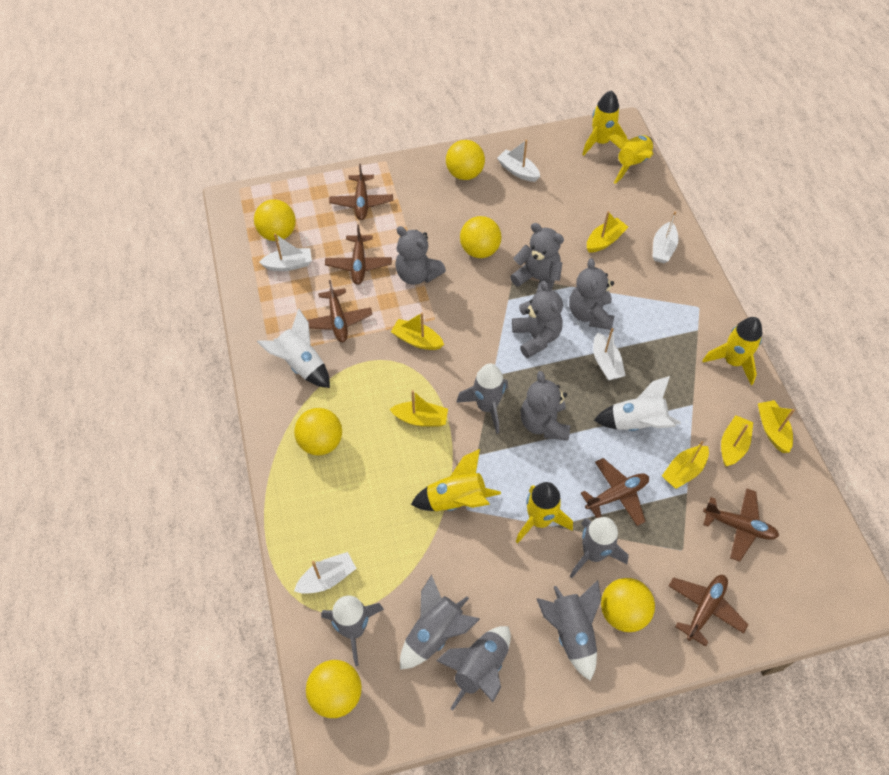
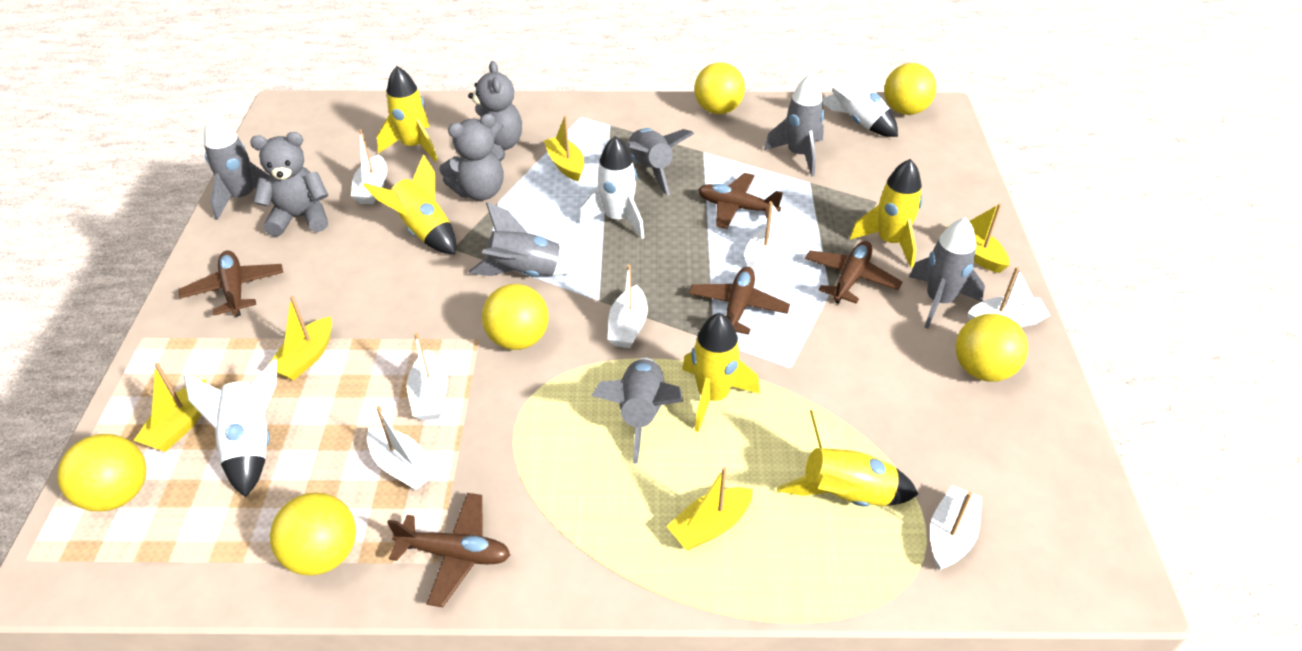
brown plane: [307,280,373,342] [325,224,392,285] [329,164,393,220] [581,458,649,526] [668,575,748,647] [703,488,779,562] = 6 -> [178,250,283,316] [387,493,510,607] [689,267,790,335] [698,173,783,229] [805,241,902,304] = 5
grey teddy bear: [395,226,446,285] [510,223,564,293] [512,280,563,358] [521,371,570,441] [569,258,614,330] = 5 -> [250,132,328,237] [439,113,505,201] [468,61,522,150] = 3
white boat: [259,233,312,271] [294,552,357,594] [497,140,540,182] [593,328,626,381] [653,211,678,263] = 5 -> [351,129,387,204] [367,406,437,490] [407,333,448,421] [608,264,648,348] [744,201,801,268] [930,485,982,570] [968,267,1050,328] = 7
white rocket: [257,309,330,388] [594,376,681,431] = 2 -> [183,359,277,498] [579,136,644,239] [822,52,898,137] = 3
yellow boat: [390,390,448,427] [391,312,444,350] [587,211,628,253] [662,441,709,489] [721,415,753,467] [758,400,795,453] = 6 -> [133,363,207,452] [268,296,332,381] [544,115,584,181] [666,467,753,550] [947,203,1009,273] = 5

